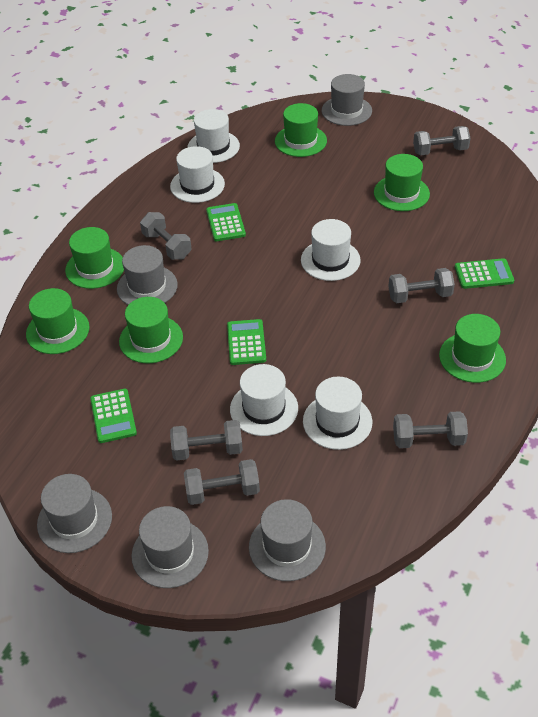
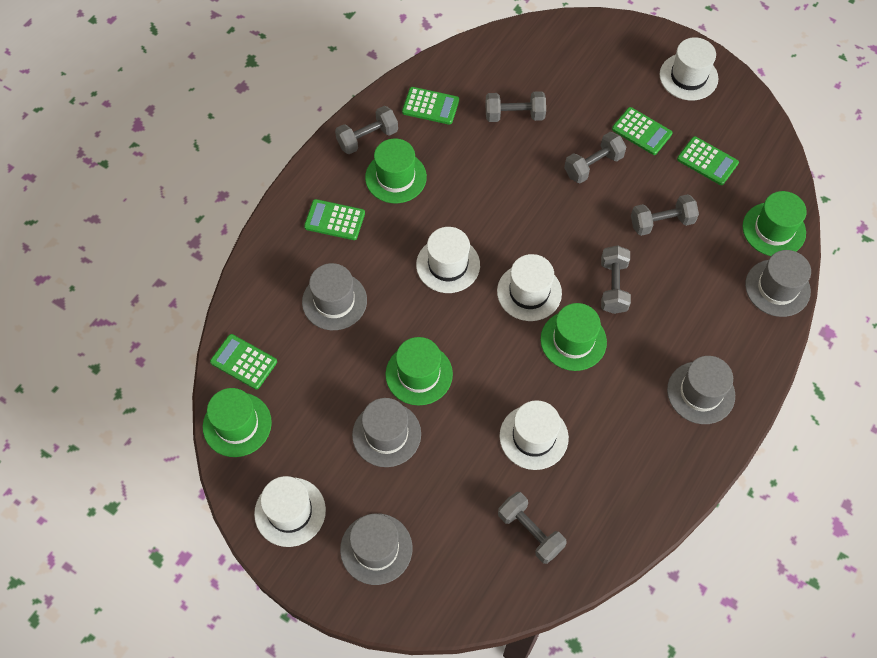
green calculator: [90,389,137,443] [206,203,246,241] [227,319,266,365] [455,258,514,289] = 4 -> [210,334,277,390] [304,199,365,240] [402,87,459,125] [612,107,673,155] [677,136,739,185] = 5
green hat: [26,288,89,354] [65,227,124,289] [119,297,183,363] [275,103,327,157] [374,154,430,211] [439,314,506,383] = 6 -> [203,388,272,457] [365,139,427,203] [385,337,453,406] [540,303,607,371] [742,191,807,256] = 5

